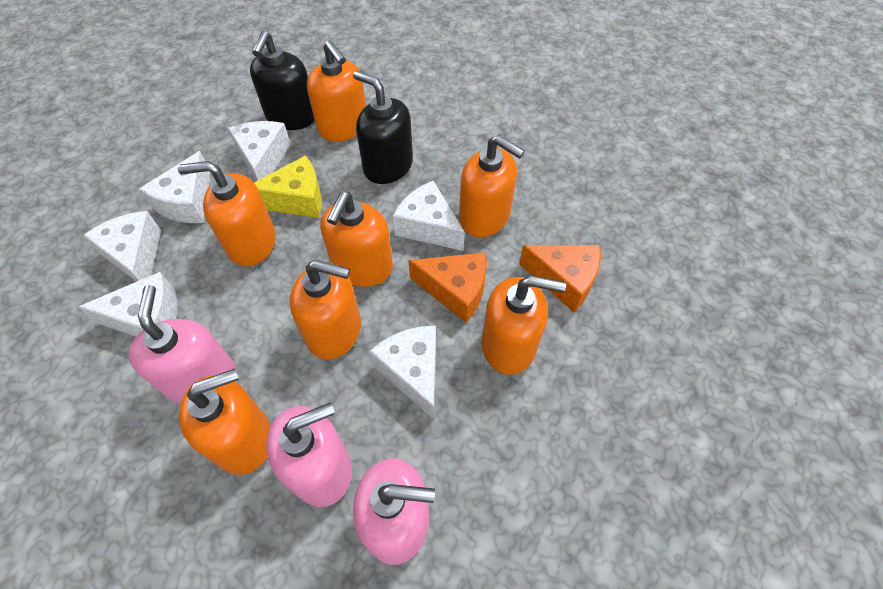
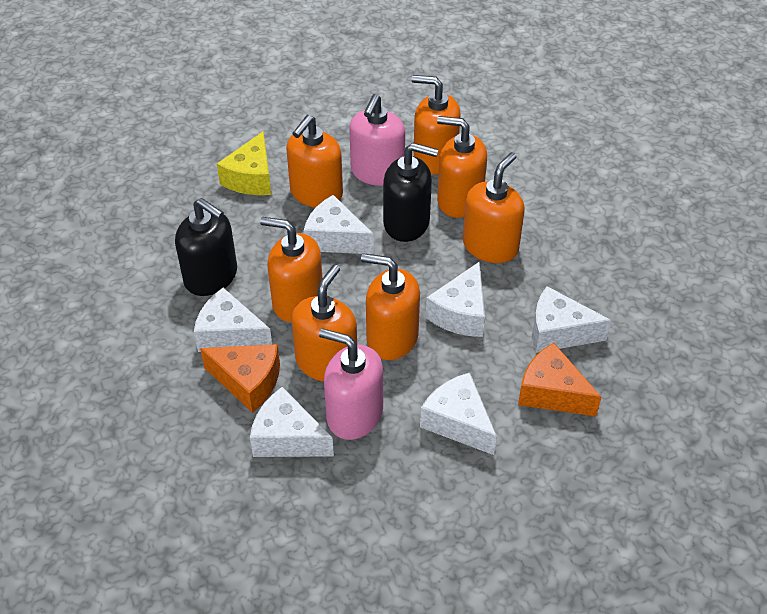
pink soap dispenser: [129,285,237,404] [266,403,352,507] [353,458,435,565] = 3 -> [319,328,383,440] [349,94,405,186] = 2

